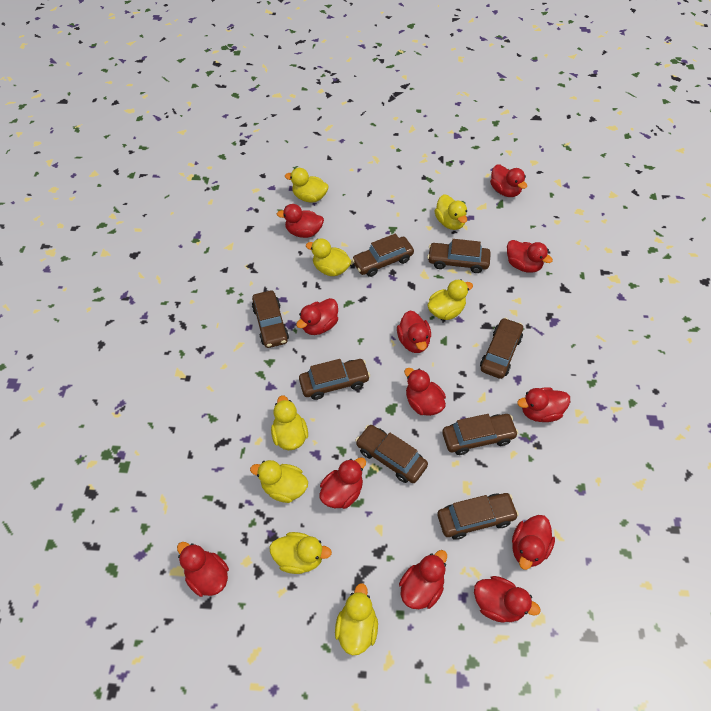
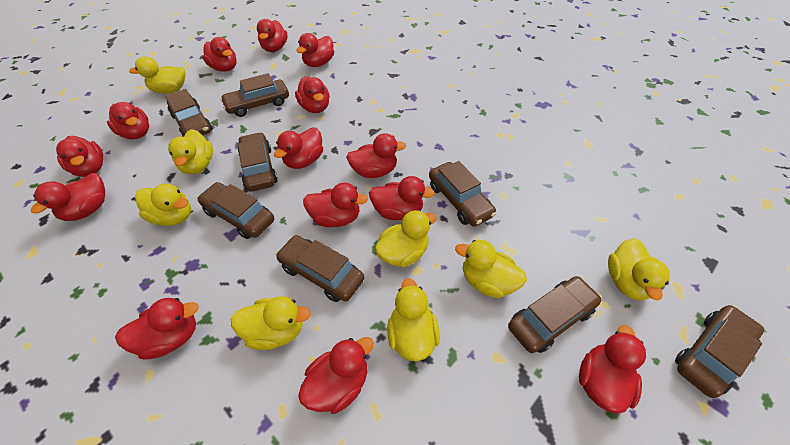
red duck: [177,542,229,597] [277,204,324,238] [296,298,338,335] [319,457,366,509] [397,310,431,353] [399,550,447,609] [404,368,446,416] [474,576,541,623] [490,164,527,197] [507,240,553,273] [512,515,555,570] [517,387,570,422] = 12 -> [31,173,105,221] [56,136,103,177] [107,102,149,139] [115,298,199,360] [202,37,237,72] [257,19,287,52] [274,127,323,169] [295,76,330,113] [296,33,334,67] [298,337,374,414] [303,183,368,227] [346,133,406,178] [369,176,435,220] [579,325,646,414] = 14

